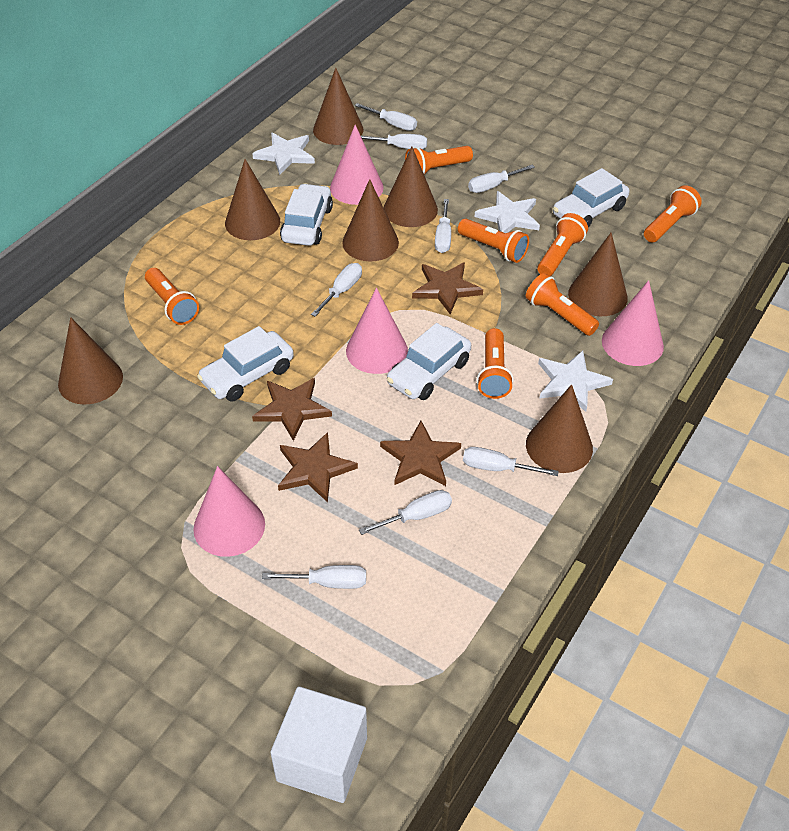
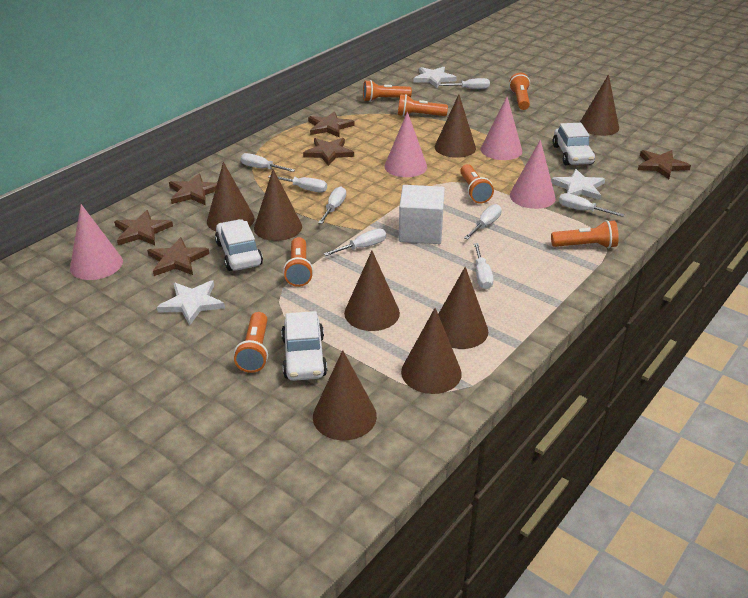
brown cone: [58,317,123,405] [225,159,280,240] [313,68,363,145] [342,179,399,261] [384,147,438,227] [526,384,593,473] [568,233,628,316] = 7 -> [207,162,255,231] [254,169,302,241] [313,350,377,440] [344,251,400,331] [401,308,462,394] [435,94,476,158] [438,267,488,349] [580,74,619,136] = 8
brown star: [252,378,332,441] [278,432,358,502] [380,421,461,486] [412,262,483,315] = 4 -> [114,210,173,245] [147,237,209,276] [169,173,217,205] [303,138,354,166] [308,111,355,138] [638,150,691,179] = 6
white car: [197,326,294,401] [280,183,333,246] [387,323,471,400] [553,168,629,228] = 4 -> [215,219,263,271] [281,311,327,381] [552,123,595,165] = 3

